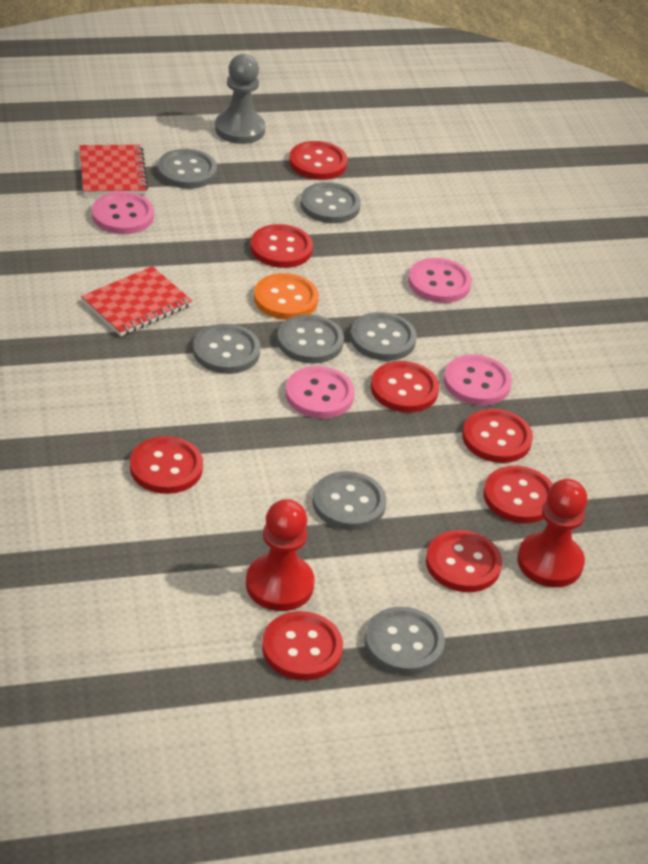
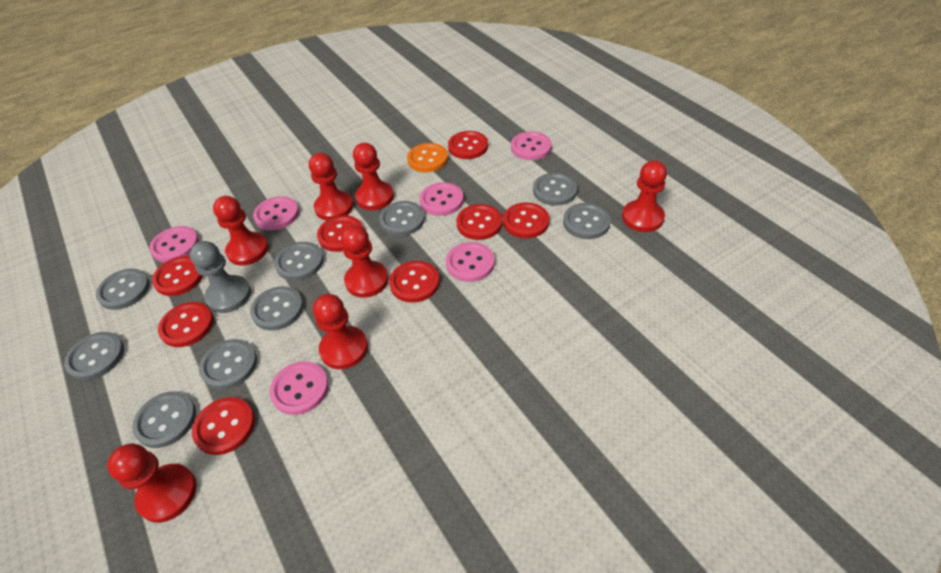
grey button: [157,149,217,189] [193,324,260,374] [277,314,344,363] [300,182,361,223] [312,471,387,530] [350,312,417,361] [365,607,445,675] = 7 -> [64,332,124,380] [96,269,150,310] [132,391,196,448] [199,339,257,389] [250,286,303,330] [274,242,324,281] [379,201,425,236] [533,173,577,206] [563,203,611,239] = 9
pink button: [92,192,154,234] [285,366,355,418] [408,258,472,303] [444,355,512,405] = 4 -> [149,226,199,263] [253,196,299,230] [269,361,329,415] [420,182,464,216] [446,242,495,282] [511,132,552,160] = 6
red notebook: [80,145,148,195] [81,266,192,336] = 2 -> none = 0
red pawn: [246,499,315,611] [517,479,587,587] = 2 -> [107,444,197,523] [213,196,269,265] [309,153,353,221] [313,294,368,369] [341,225,389,298] [353,143,394,210] [622,160,667,232] = 7

